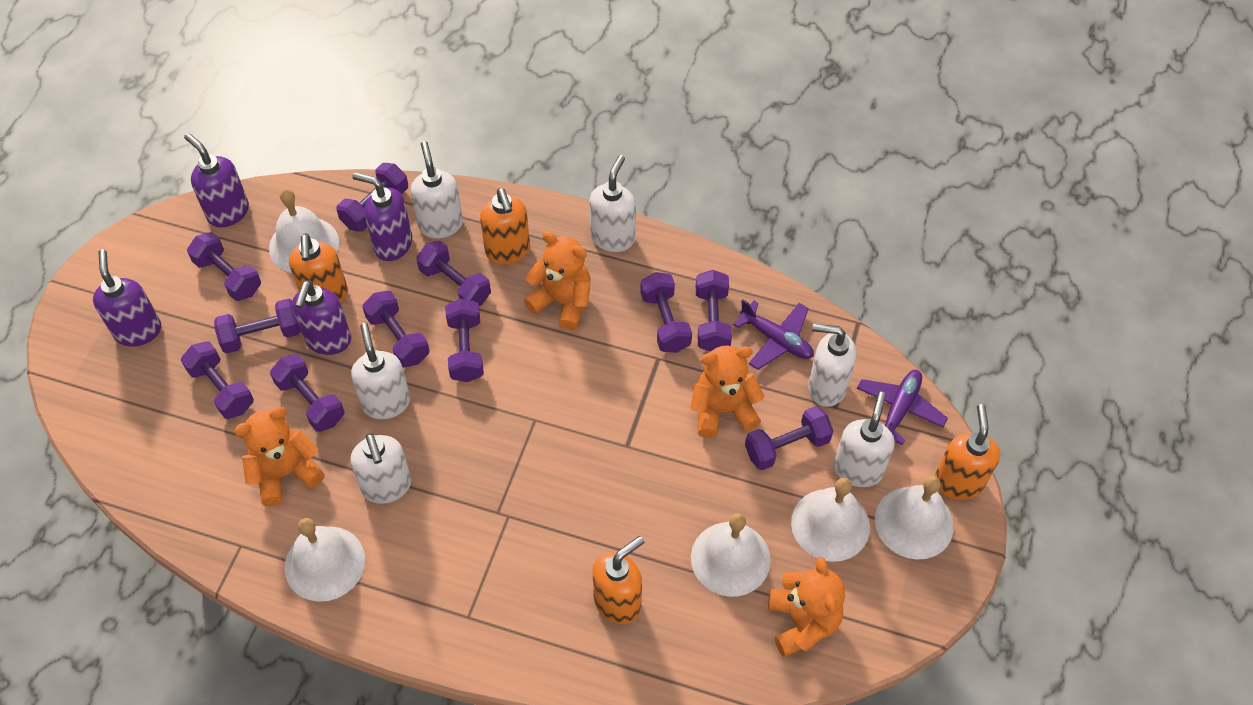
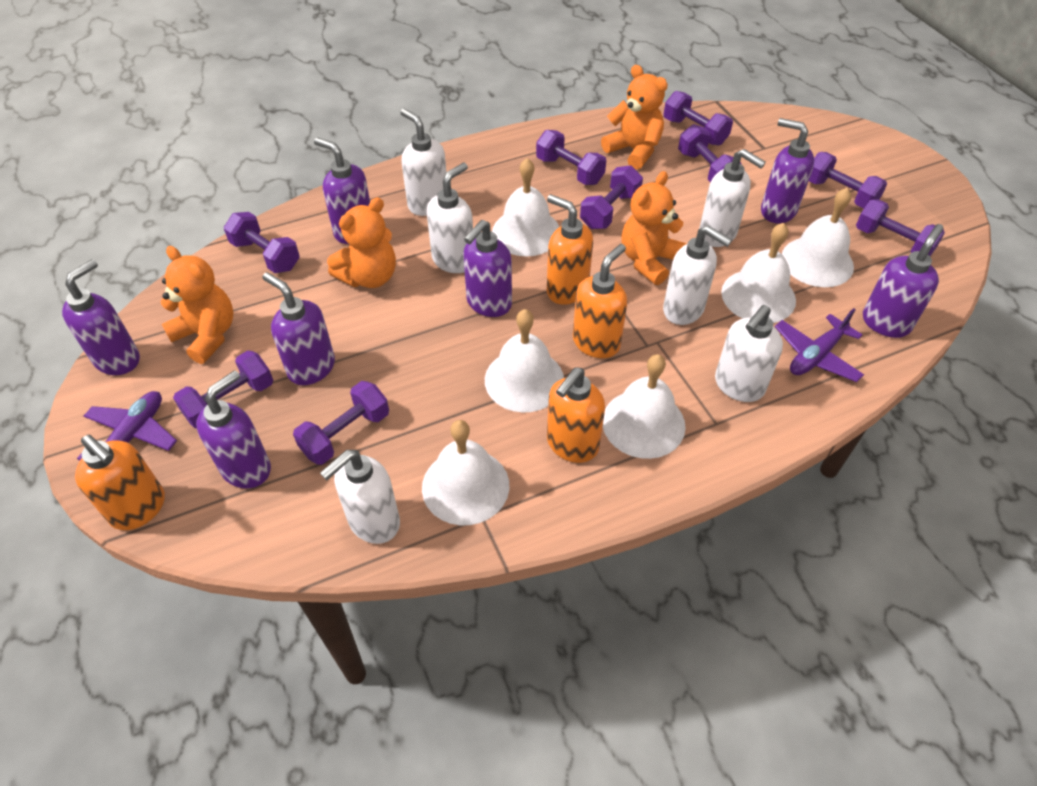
purple dumbbell: [181,341,254,419] [187,232,261,301] [214,298,301,353] [270,354,344,432] [336,163,408,232] [362,291,430,367] [416,241,491,306] [445,298,484,382] [640,272,692,353] [696,270,732,351] [745,406,833,470] = 11 -> [173,350,273,429] [224,212,300,273] [293,381,389,465] [536,130,606,185] [580,166,643,229] [663,91,733,145] [678,124,742,183] [809,152,887,208] [856,199,945,256] = 9
purple soap dispenser: [93,249,161,347] [184,133,249,227] [292,280,351,355] [353,172,412,261] = 4 -> [62,259,140,375] [196,370,271,489] [262,272,335,385] [314,137,370,244] [463,220,512,317] [761,118,814,223] [863,224,944,338] = 7
white bell: [269,189,339,273] [285,518,365,602] [691,513,771,597] [791,478,870,562] [875,476,954,560] = 5 -> [422,420,509,525] [485,309,564,413] [492,158,559,256] [603,354,686,459] [721,223,796,323] [782,188,854,287] = 6

